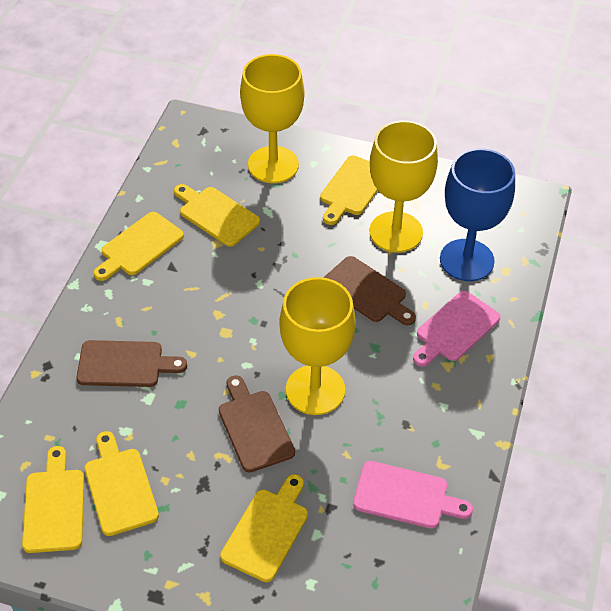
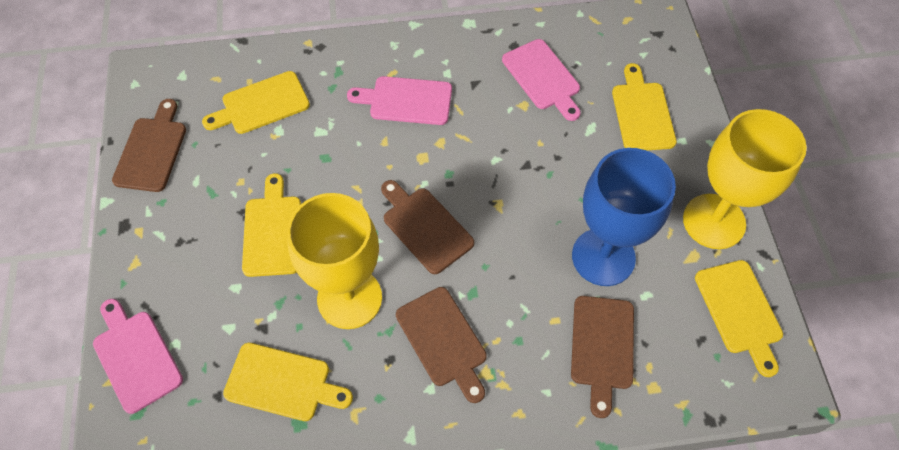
brown cutting board: [77,340,187,387] [219,375,295,473] [323,256,416,325] = 3 -> [112,99,186,192] [381,180,474,274] [396,287,487,403] [571,296,634,418] = 4
pink cutting board: [353,461,473,529] [413,291,500,367] = 2 -> [93,299,183,414] [347,76,452,125] [502,39,581,121] = 3
yellow cutting board: [22,446,84,553] [85,431,159,536] [93,212,184,281] [174,184,260,247] [220,474,308,582] [320,155,378,225] = 6 -> [202,71,310,134] [223,343,353,421] [242,173,301,277] [612,63,677,150] [695,260,783,377] = 5
yellow goblet: [240,54,305,183] [279,277,356,415] [369,121,438,252] = 3 -> [287,193,382,329] [683,109,807,249] = 2

